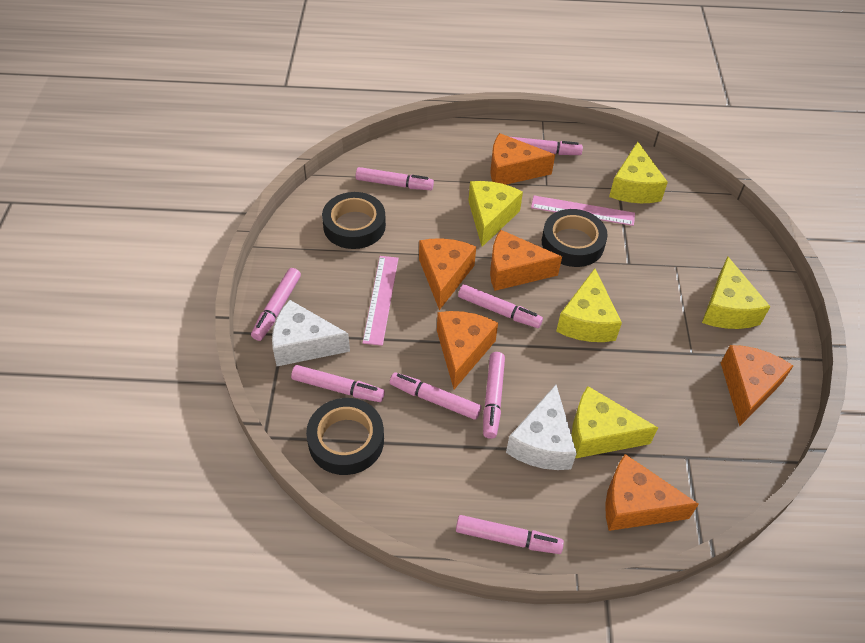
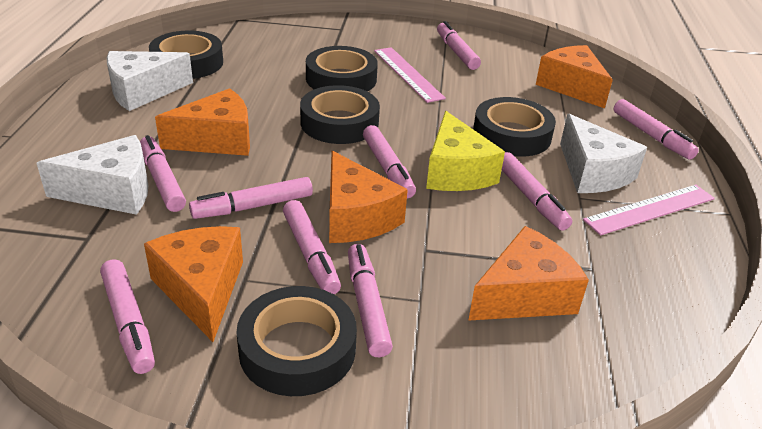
black tape: [306,398,384,475] [322,192,386,249] [542,209,608,267] = 3 -> [149,31,223,79] [236,286,357,396] [300,85,380,144] [306,46,378,91] [473,97,556,157] = 5
orange cheese: [419,238,476,310] [437,311,498,389] [490,133,555,185] [490,230,562,291] [605,454,699,531] [721,345,793,426] = 6 -> [144,226,243,342] [155,88,250,156] [329,151,408,243] [468,226,589,321] [536,45,613,108] = 5
pink marker: [251,268,301,341] [291,365,385,402] [356,167,434,190] [390,372,481,420] [456,515,564,554] [458,284,543,328] [483,352,505,439] [511,137,583,155] = 8 -> [100,259,155,374] [140,135,186,212] [189,177,313,219] [283,200,341,294] [348,244,393,357] [363,125,416,198] [437,21,481,70] [502,152,572,231] [613,99,699,160] = 9
white cheese: [272,300,350,366] [506,385,577,470] = 2 -> [37,135,148,215] [107,51,193,111] [560,114,647,193] = 3
yellow cheese: [468,181,523,247] [556,268,622,342] [572,386,658,458] [609,142,668,203] [702,257,770,329] = 5 -> [426,111,505,191] = 1

